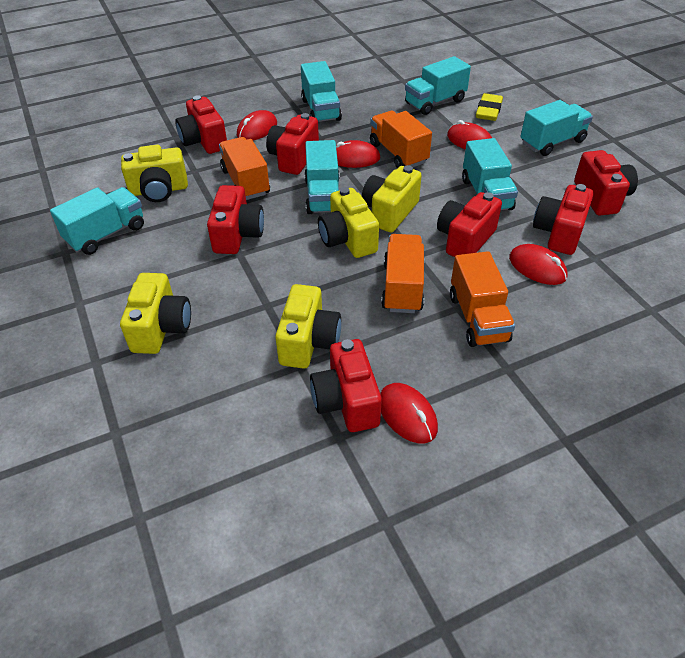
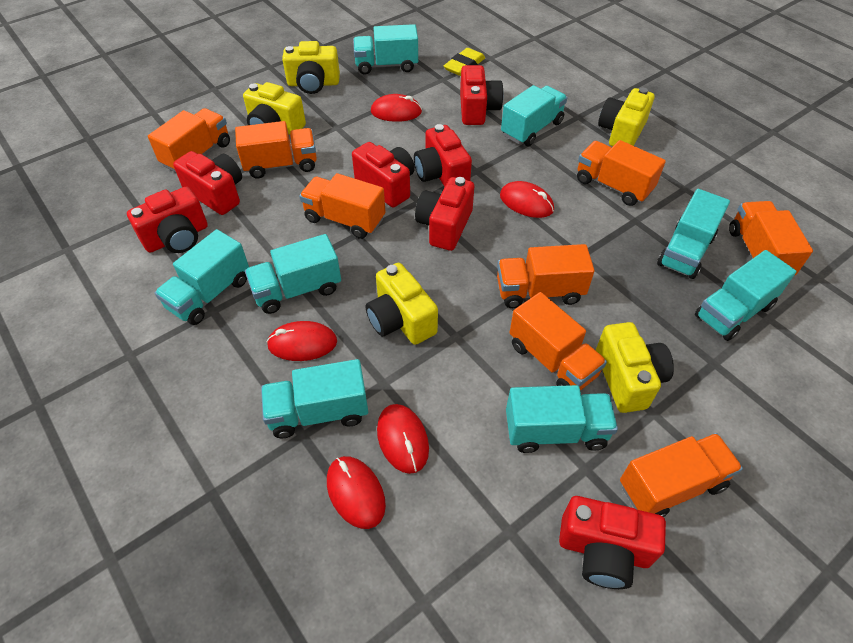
orange truck: [219,137,270,200] [370,111,432,168] [381,234,424,313] [450,251,515,347] = 4 -> [148,108,230,172] [235,121,317,179] [299,173,386,239] [497,244,595,308] [509,292,607,391] [577,140,666,206] [620,433,743,517] [729,201,813,276] = 8
turquoise truck: [50,187,144,255] [301,61,342,122] [304,140,340,214] [405,56,471,115] [462,138,518,210] [520,100,593,156] = 6 -> [155,229,249,325] [245,234,341,314] [261,359,368,438] [353,24,418,75] [501,85,567,146] [506,385,618,453] [657,189,730,279] [695,250,796,341] = 8

